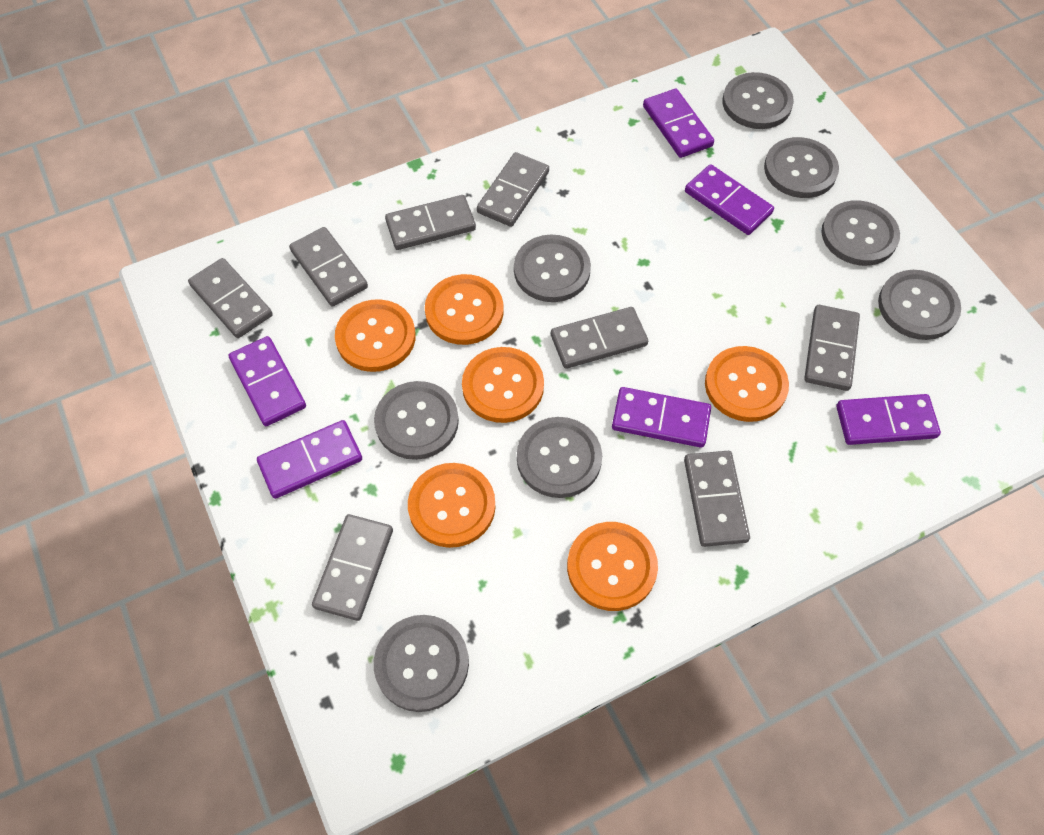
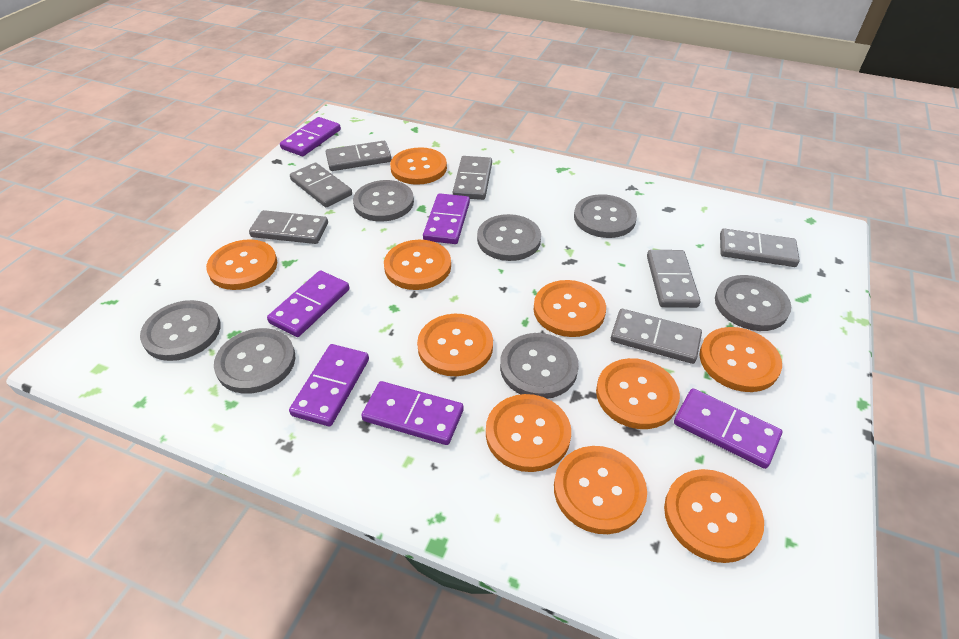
grey button: [374,381,459,460] [374,615,469,712] [514,235,591,302] [517,417,602,498] [722,72,794,129] [764,137,839,198] [822,200,900,266] [878,270,961,340] = 8 -> [140,300,221,361] [214,328,296,394] [353,180,414,222] [477,214,541,261] [500,333,579,399] [574,194,637,238] [715,275,791,331] = 7
grey domino: [188,258,273,338] [289,227,368,306] [312,514,393,621] [385,195,476,250] [477,152,549,227] [551,307,648,369] [684,451,750,547] [804,305,860,391] = 8 -> [249,210,328,244] [290,163,352,207] [326,141,392,171] [453,156,492,200] [611,309,702,364] [647,250,700,308] [720,229,800,267] = 7
orange button: [335,299,416,372] [408,463,496,548] [425,274,504,345] [462,347,544,423] [567,522,658,611] [705,346,789,422] = 6 -> [206,239,277,290] [384,240,451,290] [390,147,447,185] [417,314,493,376] [486,394,571,472] [533,280,606,337] [554,446,647,534] [596,358,680,429] [664,469,764,563] [699,327,782,392] = 10

